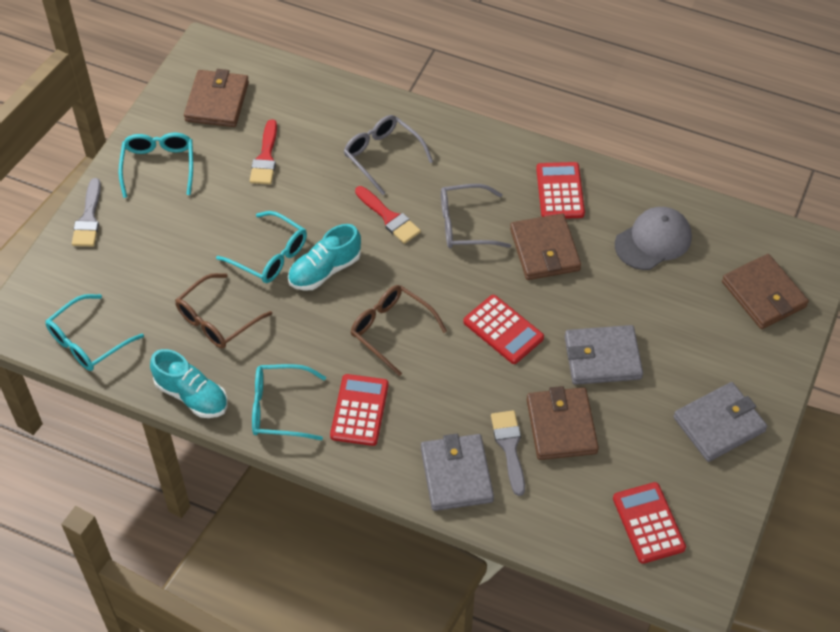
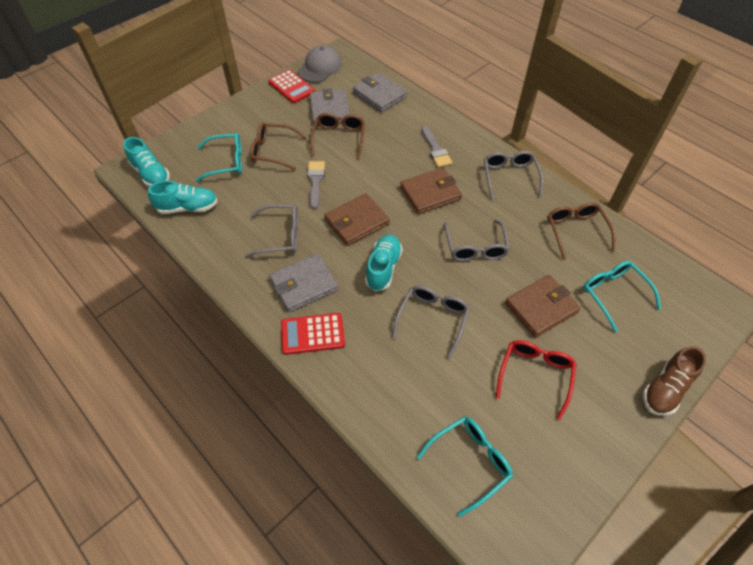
brown glasses: [175,273,272,349] [351,285,447,376] = 2 -> [250,122,307,170] [310,113,365,159] [547,202,615,260] = 3
brown shoe: none = 0 -> [643,346,706,416] = 1
brown wallet: [184,69,249,127] [510,213,581,280] [527,386,599,460] [722,254,809,329] = 4 -> [324,193,390,246] [400,168,462,214] [505,275,580,338] = 3
grey glasses: [344,115,433,195] [441,184,511,248] = 2 -> [245,204,298,258] [392,285,470,358] [444,219,510,261] [484,151,543,200] = 4
red brush: [250,119,277,184] [355,186,421,244] = 2 -> none = 0
red calculator: [330,374,389,446] [463,295,544,364] [536,162,585,219] [613,482,686,564] = 4 -> [268,70,315,103] [281,313,345,355] = 2
red glasses: none = 0 -> [496,340,576,420] = 1
turquoise glasses: [45,294,144,371] [118,133,193,198] [216,211,307,283] [252,364,326,440] = 4 -> [195,133,242,182] [417,416,513,517] [583,261,661,332] = 3
turquoise shoe: [150,349,227,418] [288,224,361,291] = 2 -> [123,137,170,187] [148,181,218,214] [365,235,403,291] = 3

